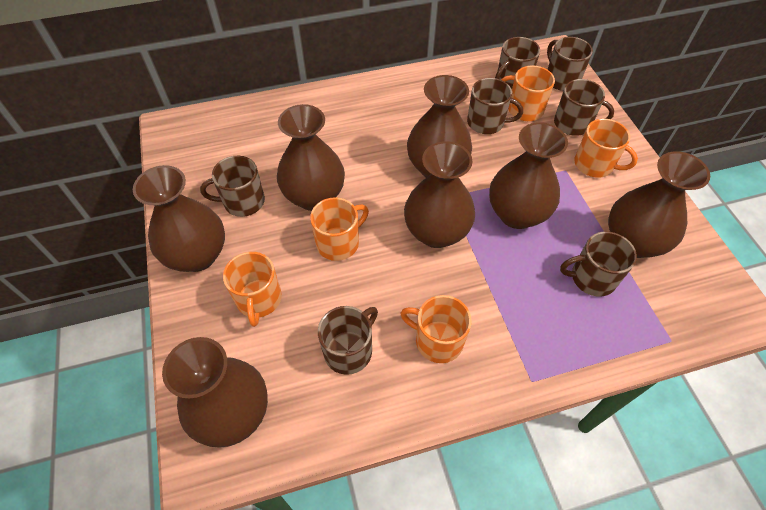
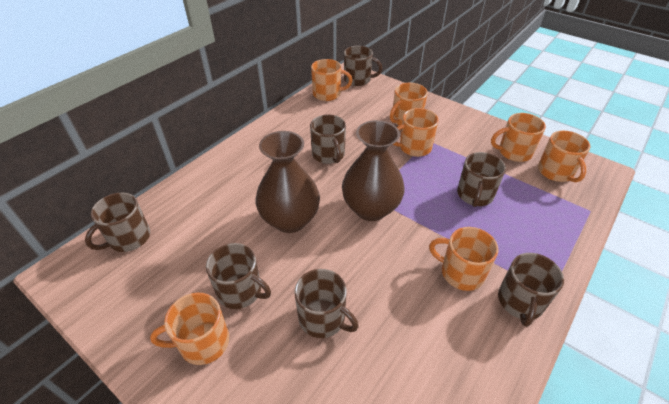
brown vase: [133,165,225,272] [162,337,268,448] [277,104,345,211] [404,141,475,248] [407,75,472,178] [489,122,568,229] [608,151,710,258] = 7 -> [256,131,320,233] [342,120,405,221] = 2
orange mug: [223,252,282,327] [310,197,369,261] [400,295,472,363] [501,65,555,121] [574,119,638,178] = 5 -> [150,293,229,365] [311,59,352,101] [390,83,428,125] [393,108,439,157] [429,227,499,291] [491,113,546,162] [538,131,591,183] = 7

